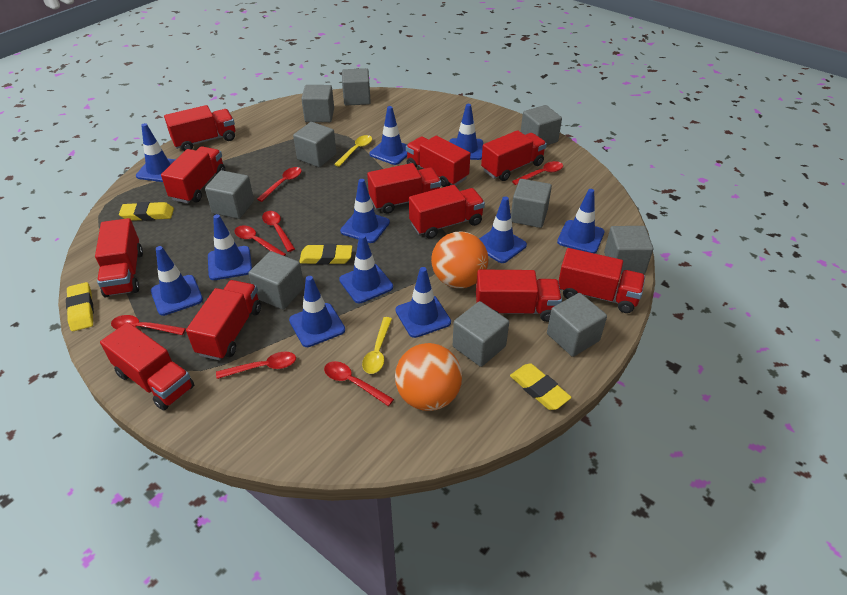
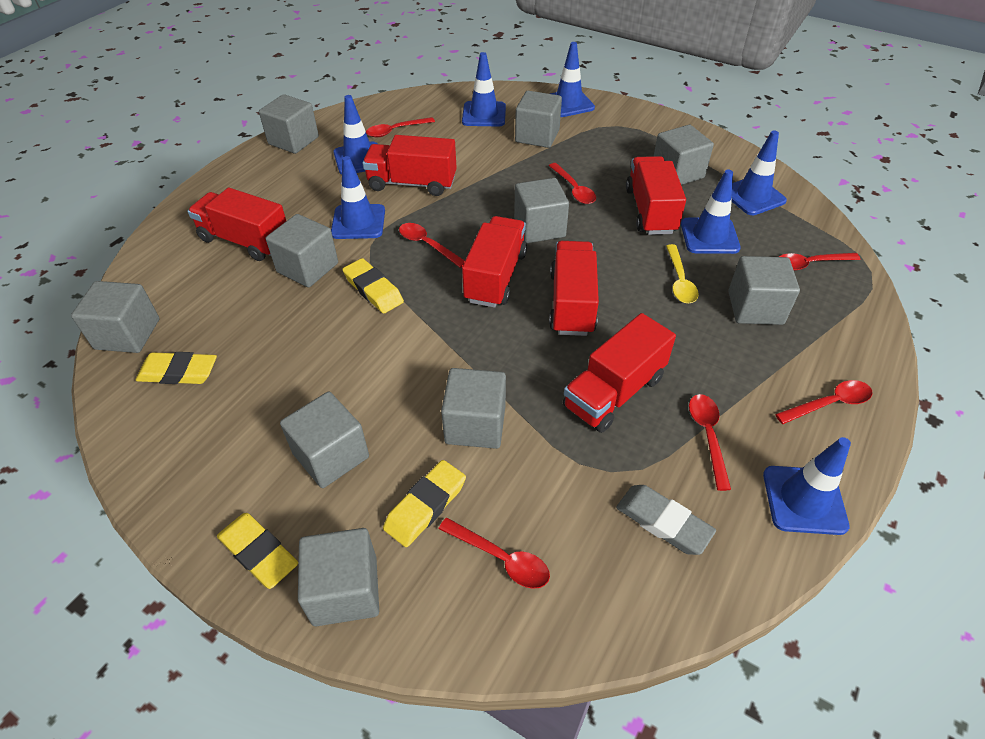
blue traffic cone: [136,123,176,182] [151,246,203,316] [208,214,252,280] [289,276,345,347] [339,234,393,303] [340,179,390,243] [369,106,407,165] [396,267,451,338] [449,104,483,160] [479,197,527,263] [557,189,604,254] = 11 -> [331,156,385,239] [333,95,377,174] [462,52,506,126] [550,42,595,117] [681,170,741,254] [732,130,787,215] [763,437,851,535] = 7
grey eraser: none = 0 -> [616,485,716,555] = 1
orange ball: [395,343,462,411] [431,232,488,288] = 2 -> none = 0
red truck: [95,218,143,297] [100,322,194,411] [161,146,225,203] [164,105,235,151] [186,280,261,360] [367,163,441,214] [406,135,470,187] [409,185,485,239] [476,269,562,322] [481,130,547,181] [559,248,645,313] = 11 -> [188,188,286,261] [363,135,457,196] [462,216,527,308] [549,241,599,336] [563,313,676,433] [626,156,686,235] = 6
yellow spoon: [334,135,372,167] [362,317,392,374] = 2 -> [666,244,699,304] = 1

